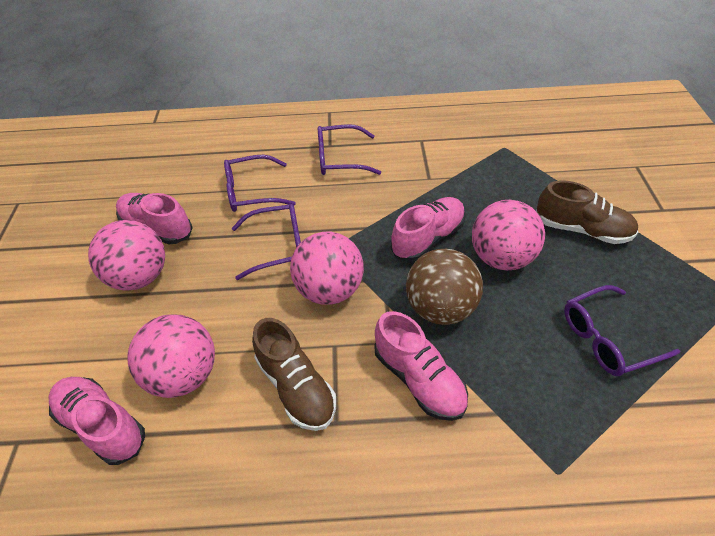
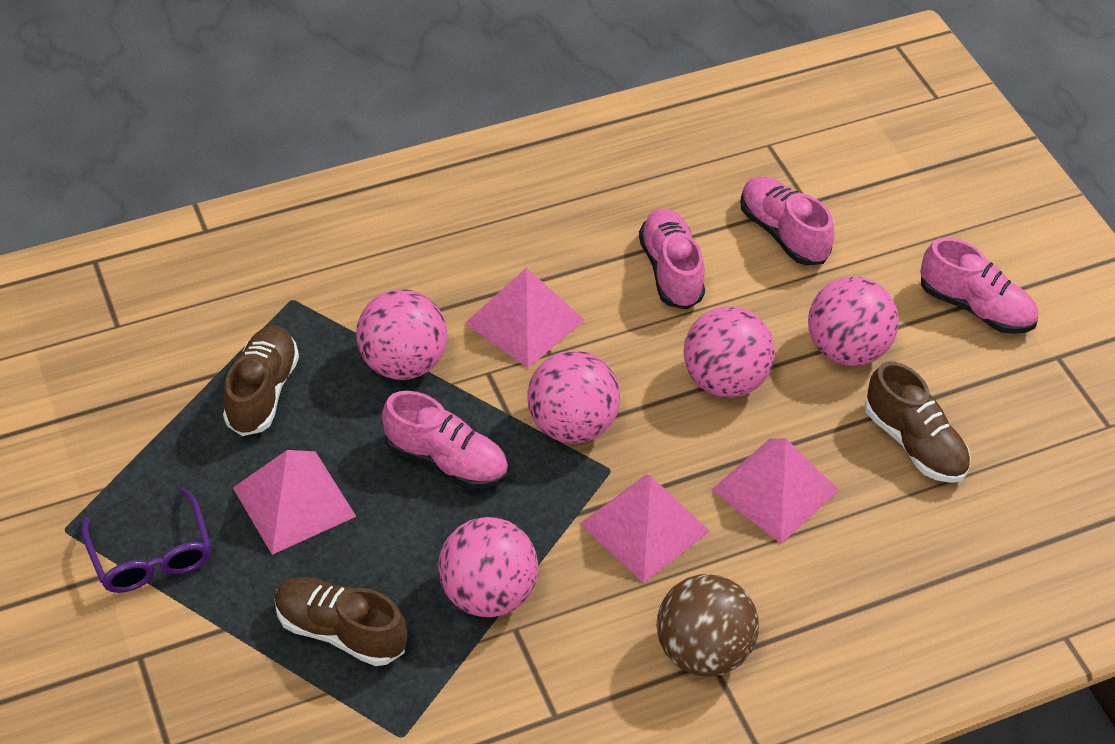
brown shoe: [252,318,336,431] [536,181,638,244] = 2 -> [223,325,299,436] [274,577,407,666] [865,361,971,483] = 3
pink ball: [88,220,165,291] [128,314,215,398] [290,232,364,305] [472,200,545,270] = 4 -> [356,289,448,380] [438,517,538,617] [527,351,620,443] [683,307,775,398] [808,276,899,366] = 5
pink pyramid: none = 0 -> [233,450,357,555] [465,267,585,368] [580,474,710,583] [711,438,839,544] = 4
purple glasses: [224,155,296,212] [232,204,301,280] [318,124,381,175] [564,285,680,376] = 4 -> [81,487,211,593] = 1

